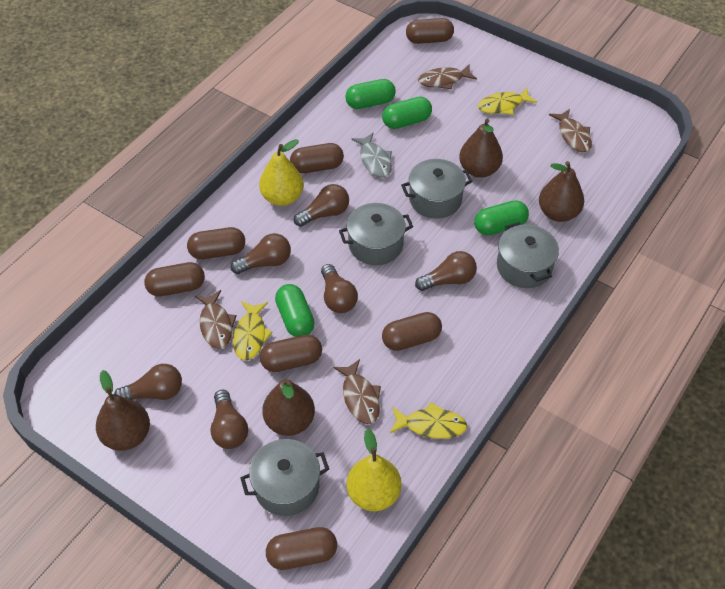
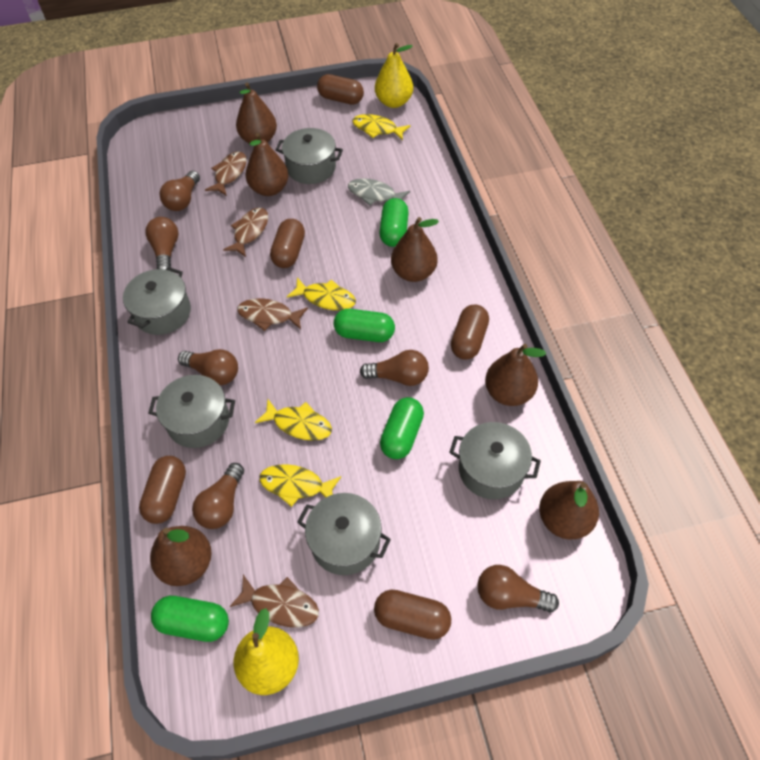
brown capsule: [144,262,205,297] [187,227,245,259] [260,334,322,372] [266,527,337,570] [290,143,344,173] [382,312,442,351] [406,18,454,44] = 7 -> [139,456,186,524] [270,219,305,268] [317,74,364,105] [374,589,451,640] [451,304,489,360] = 5
brown pear: [96,370,150,451] [262,378,315,436] [459,119,503,178] [539,161,584,222] = 4 -> [150,526,212,586] [236,82,277,144] [245,133,289,196] [391,217,439,282] [485,344,546,406] [539,481,599,539] = 6
grey pot: [240,439,329,516] [339,203,413,265] [401,159,473,219] [497,222,559,288] = 4 -> [123,267,191,335] [148,375,235,448] [275,128,343,184] [297,493,391,575] [449,422,541,499] = 5
yellow fish: [233,301,273,361] [390,402,467,439] [478,88,537,115] = 3 -> [255,399,332,441] [259,464,341,507] [287,278,356,310] [352,114,411,140] = 4

